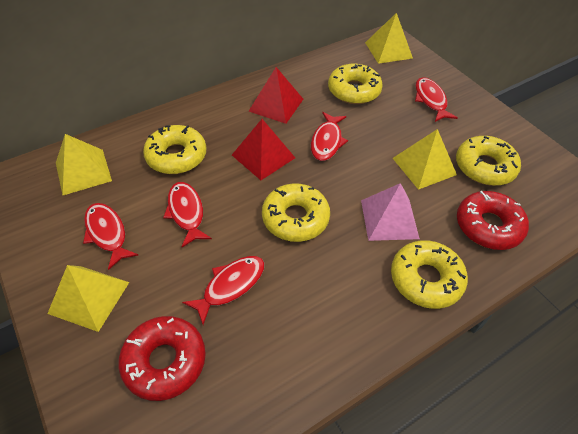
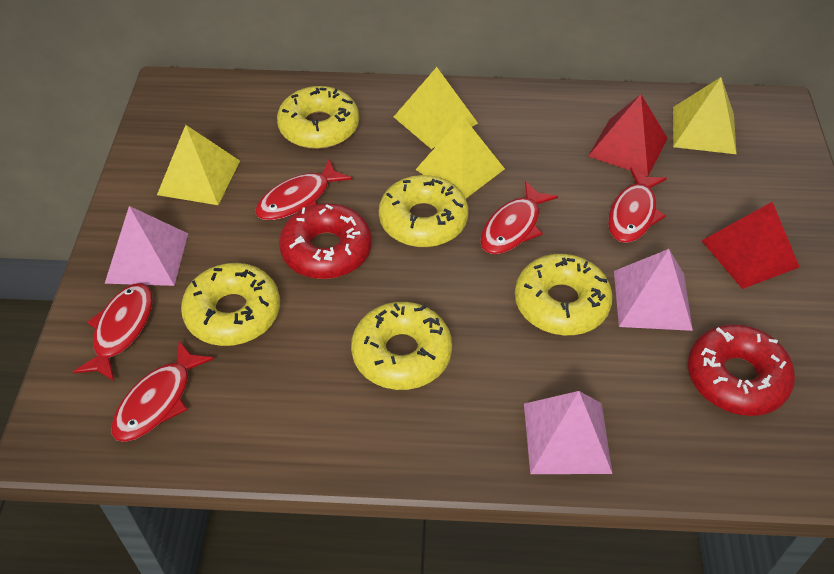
pink pyramid: [361,183,420,241] = 1 -> [105,206,188,286] [524,391,613,474] [614,249,693,331] = 3

